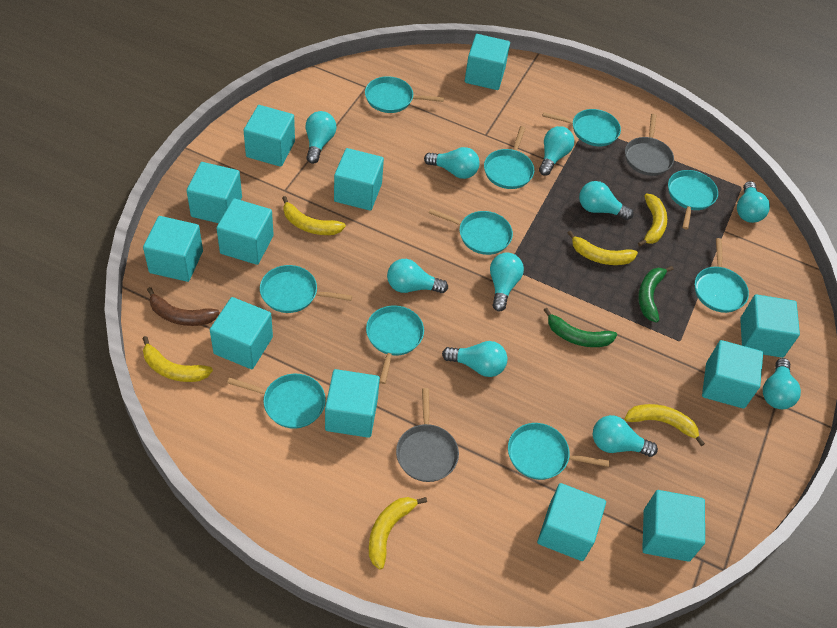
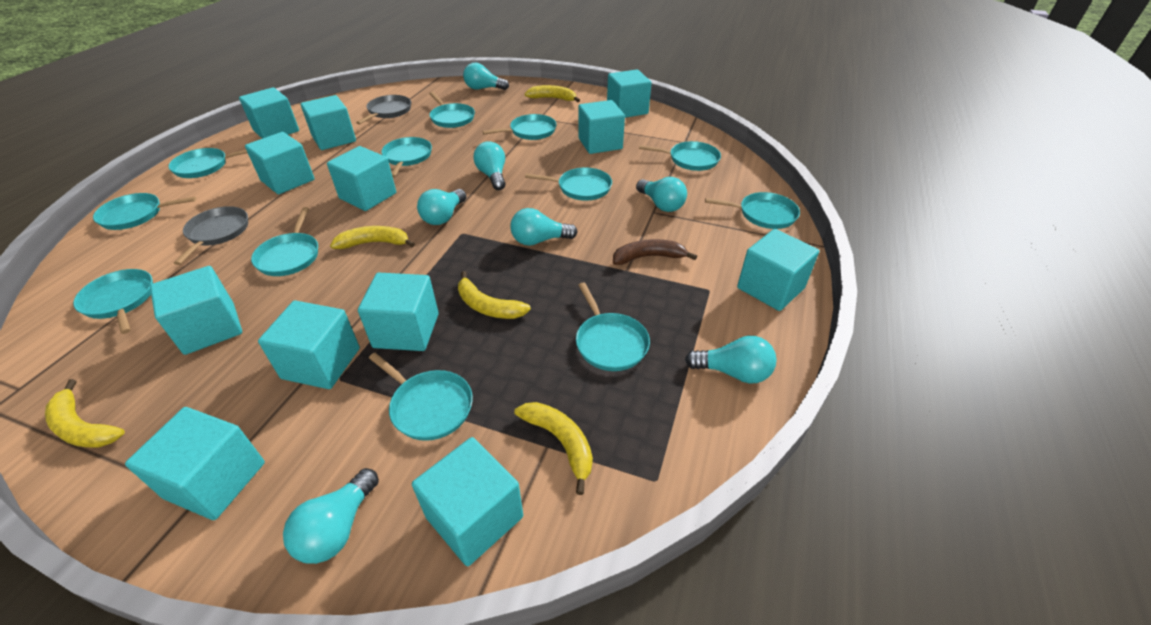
green banana: [544,308,617,347] [638,266,674,323] = 2 -> none = 0
turquoise light bulb: [306,111,337,164] [387,259,448,293] [424,147,480,179] [442,341,508,377] [490,253,524,312] [539,126,574,176] [579,181,634,220] [593,415,658,457] [737,181,770,223] [763,358,801,409] = 10 -> [283,468,379,564] [417,189,467,225] [463,63,509,90] [473,141,506,190] [510,208,578,246] [636,177,687,212] [685,336,777,384] = 7
turquoise pan: [227,374,326,429] [260,265,352,313] [365,76,444,113] [366,305,424,384] [429,209,513,255] [484,126,534,189] [508,423,609,480] [542,109,621,146] [668,170,718,229] [695,238,749,313] = 10 -> [73,269,153,334] [93,193,196,230] [168,148,247,178] [251,207,318,276] [369,353,473,441] [381,137,432,177] [429,92,475,128] [482,114,556,140] [525,167,612,201] [576,282,650,371] [639,141,721,171] [705,192,800,229] = 12
yellow banana: [142,336,213,382] [282,196,346,235] [369,497,427,570] [568,231,638,265] [625,404,705,446] [638,193,667,247] = 6 -> [45,379,125,448] [330,226,415,249] [458,271,531,319] [515,402,593,495] [525,85,580,102] = 5

